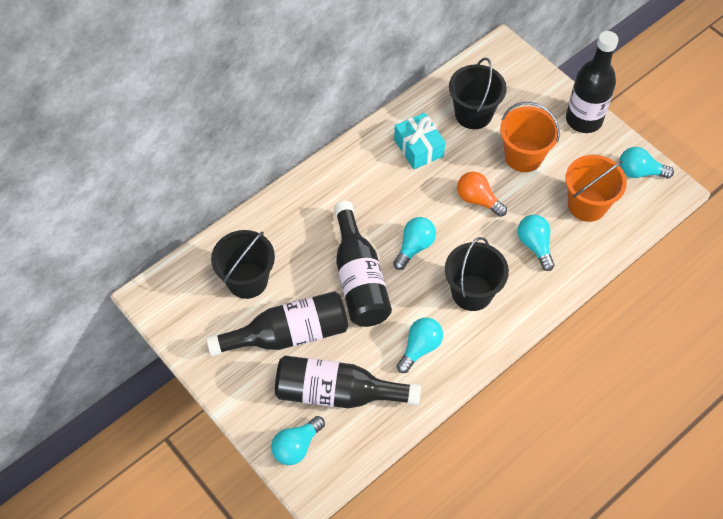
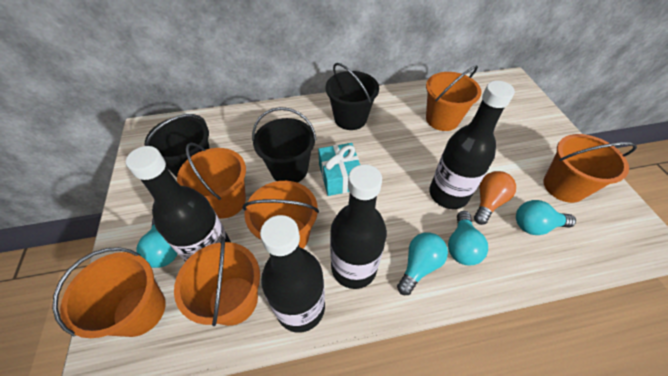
orange bucket: [500,102,560,172] [565,155,627,222] = 2 -> [52,247,166,338] [174,237,260,326] [177,143,246,219] [243,181,319,249] [426,65,481,131] [543,134,637,203] = 6
turquoise light bulb: [271,416,325,465] [393,217,436,270] [397,318,443,373] [517,215,555,271] [619,147,674,178] = 5 -> [136,218,177,268] [397,232,448,295] [448,211,488,265] [516,200,576,235] = 4

